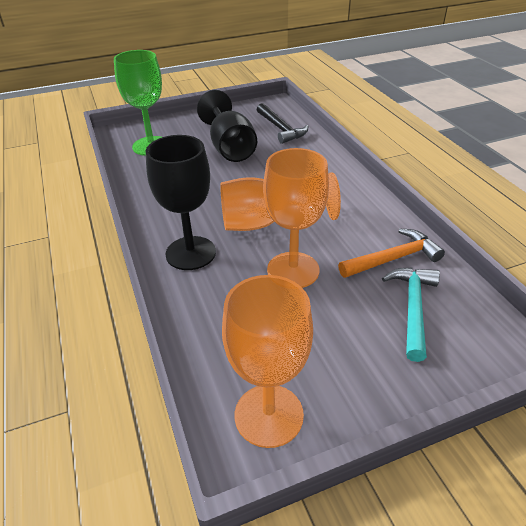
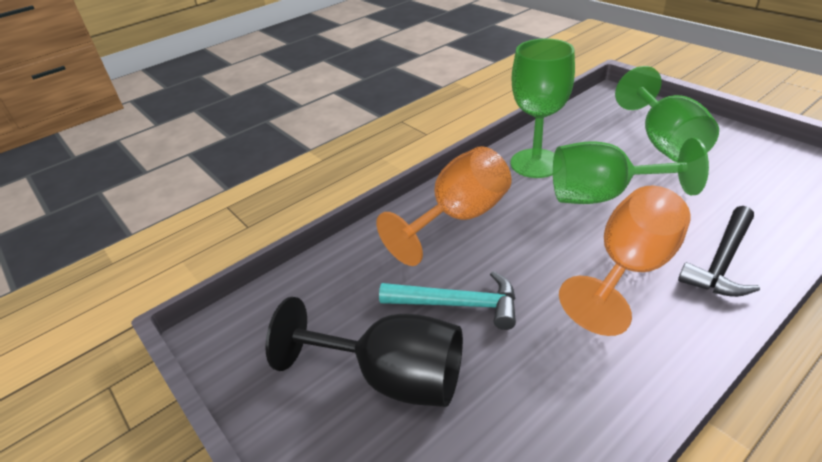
black goblet: [146,135,216,270] [197,90,257,162] = 2 -> [265,297,463,407] = 1
green goblet: [114,50,162,156] = 1 -> [511,39,575,178] [553,138,709,204] [615,66,719,162] = 3
orange goblet: [220,172,341,231] [222,275,313,448] [263,148,329,288] = 3 -> [376,146,511,266] [559,186,691,336] = 2
orange hammer: [338,229,445,278] = 1 -> none = 0

